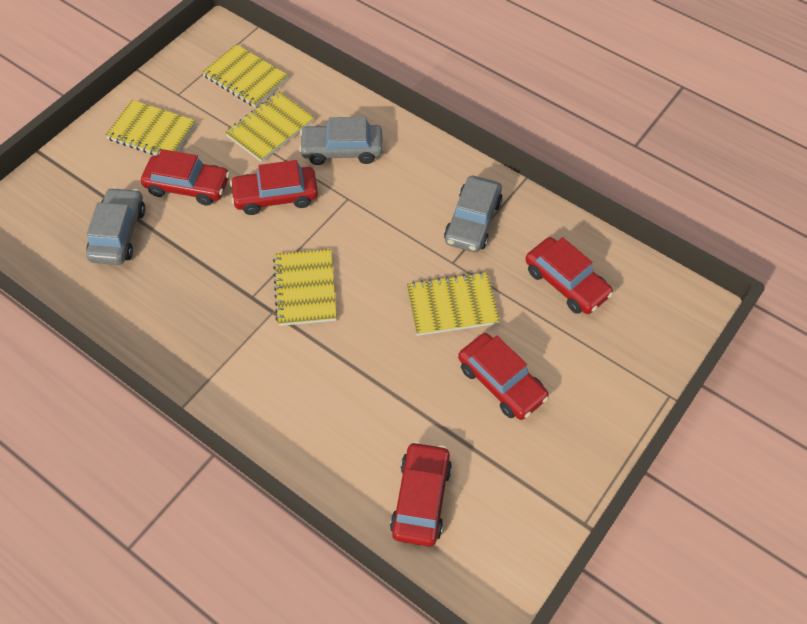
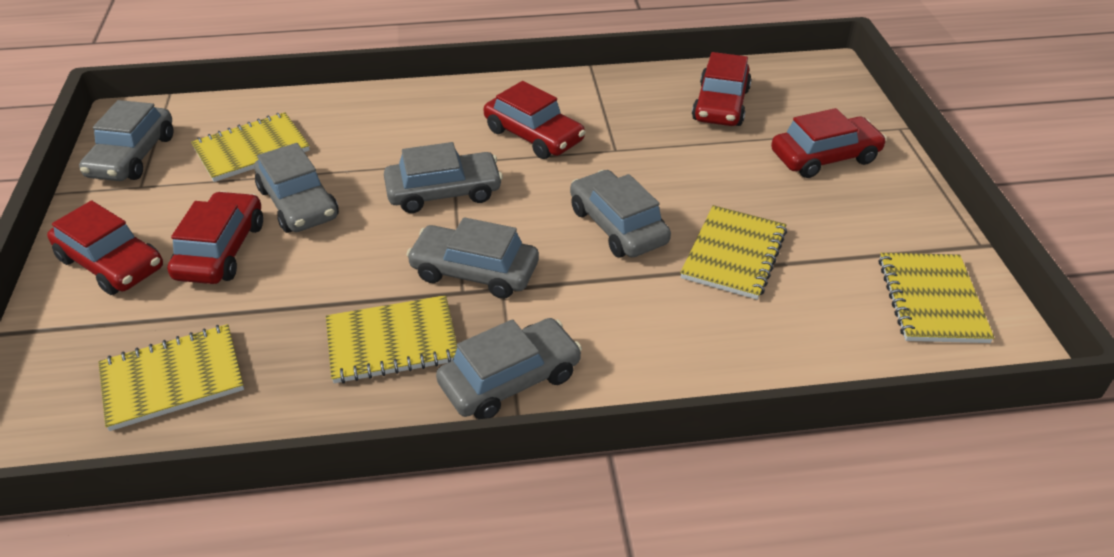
grey car: [86,187,145,265] [299,117,383,165] [444,176,503,252] = 3 -> [79,100,173,181] [254,143,339,233] [384,142,503,213] [406,217,539,299] [436,318,582,419] [570,170,671,258] = 6

